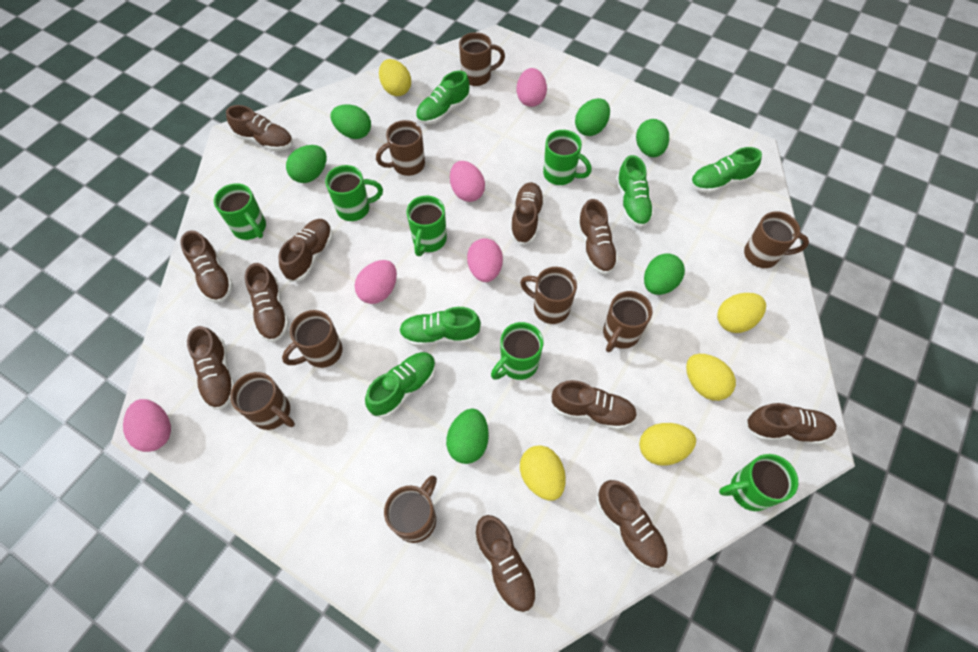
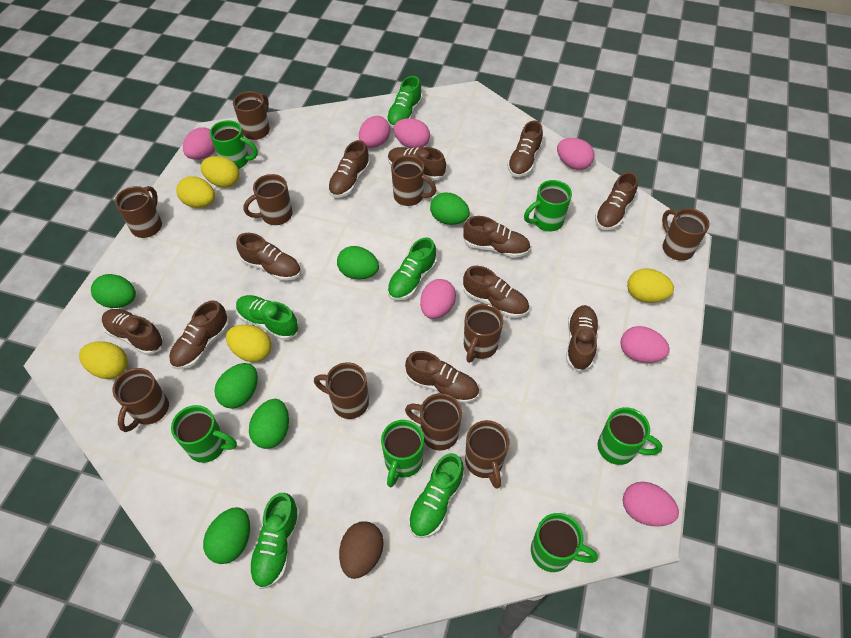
brown egg: none = 0 -> [339,521,383,579] = 1
brown mug: [230,372,295,430] [282,310,342,368] [376,120,425,176] [384,476,437,543] [459,32,505,86] [520,267,577,324] [603,291,653,352] [744,211,809,268] = 8 -> [113,368,169,432] [115,186,162,238] [233,91,270,140] [243,174,293,225] [314,362,369,419] [391,155,436,206] [405,393,462,450] [464,304,503,363] [465,420,509,489] [662,208,710,261] = 10
pink egg: [123,399,171,452] [355,260,397,304] [450,161,485,202] [467,238,503,282] [517,68,547,107] = 5 -> [183,128,216,160] [359,116,390,148] [393,118,430,149] [420,279,456,319] [557,138,595,170] [620,326,670,363] [623,482,679,526] = 7

